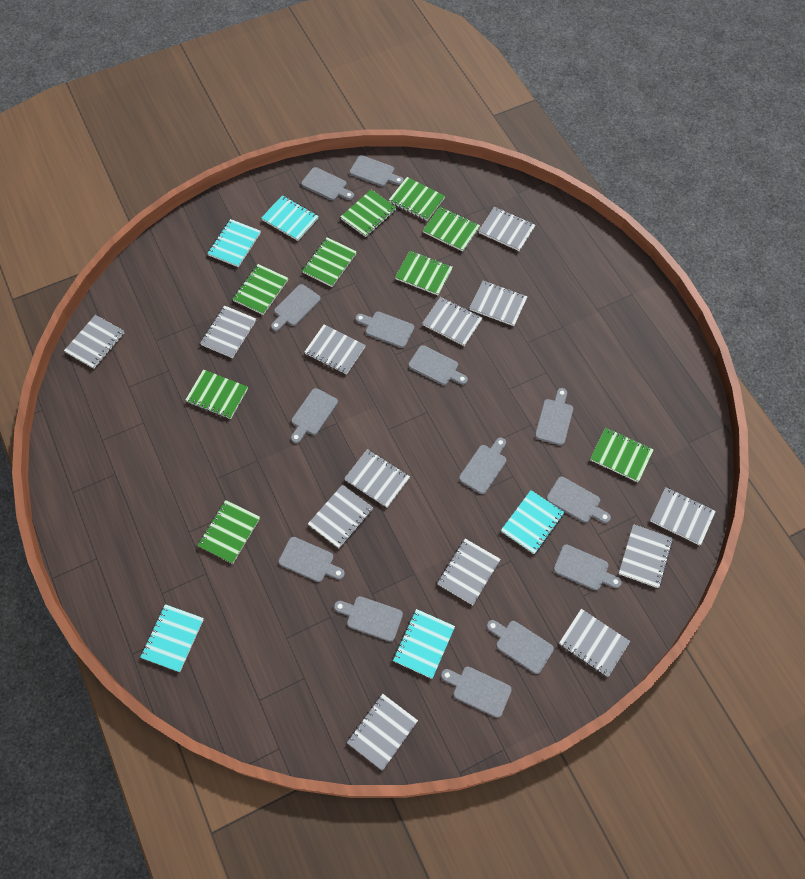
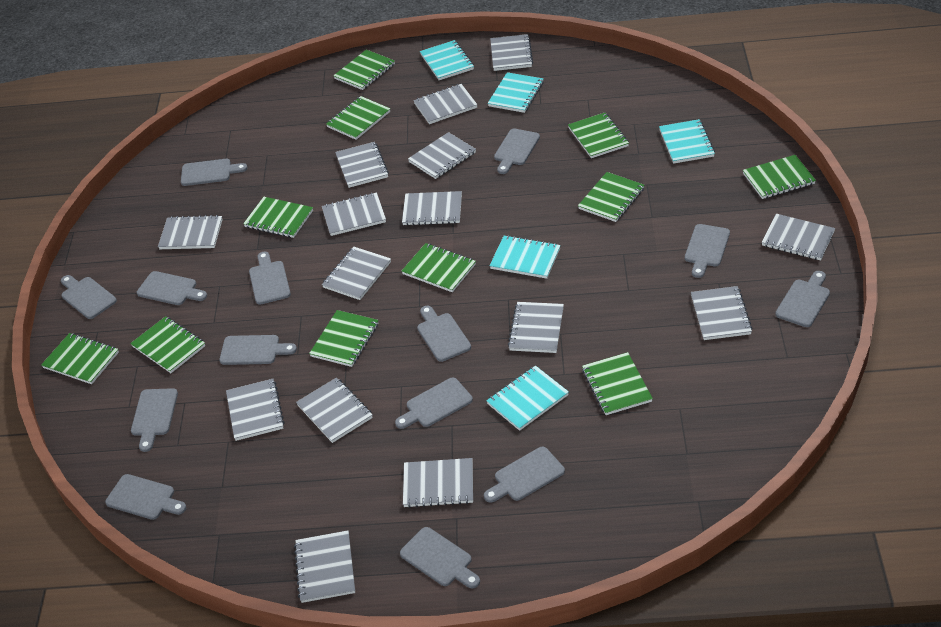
green notebook: [186,369,248,419] [197,500,260,564] [233,264,288,315] [302,237,357,287] [341,190,397,237] [389,177,445,221] [395,251,453,295] [423,207,480,252] [590,428,654,482] = 9 -> [41,333,119,384] [130,316,205,373] [243,197,313,238] [309,310,378,367] [326,96,390,140] [333,49,395,90] [402,243,476,292] [568,113,629,158] [578,172,644,222] [582,352,653,415] [743,155,816,199] = 11
grey notebook: [64,315,124,369] [200,305,256,358] [305,325,366,375] [308,485,373,548] [344,449,410,508] [347,694,418,771] [422,297,482,346] [437,539,501,605] [470,281,527,326] [479,207,535,251] [559,609,630,677] [619,524,673,588] [650,487,716,545] = 13 -> [158,215,223,249] [226,379,284,441] [294,530,355,603] [296,377,373,443] [322,192,386,236] [322,247,391,300] [335,142,389,188] [402,191,462,226] [403,458,473,508] [408,132,476,179] [413,84,478,124] [490,34,533,71] [508,302,564,353] [691,286,753,340] [762,214,835,261] = 15

